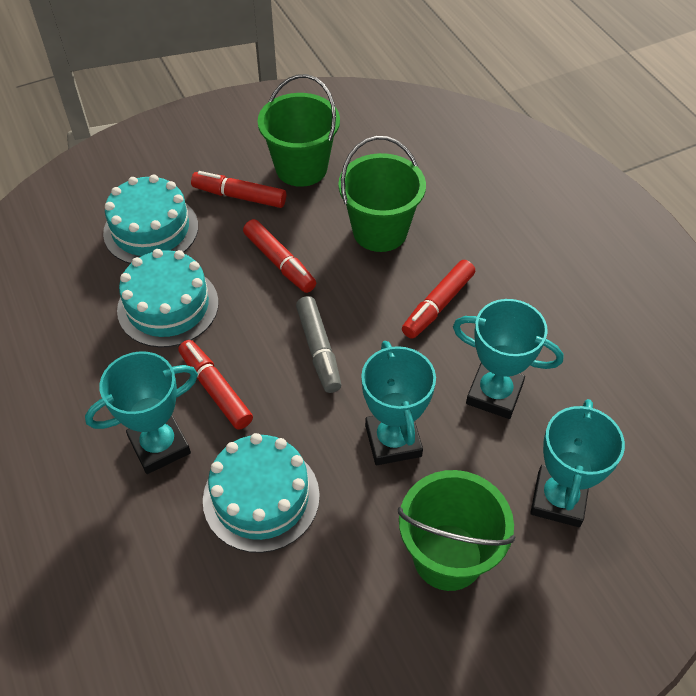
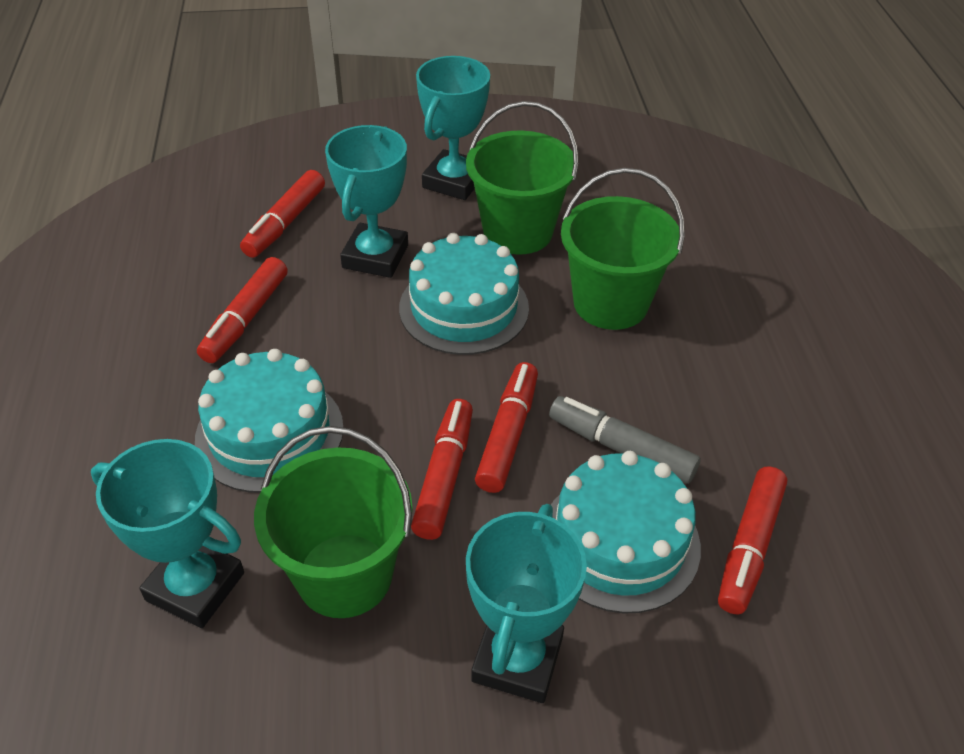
red marker: [178,340,253,430] [191,171,286,208] [243,219,316,293] [402,260,475,339] = 4 -> [197,257,288,363] [240,170,325,258] [411,399,473,540] [475,362,538,493] [718,466,787,614] = 5

